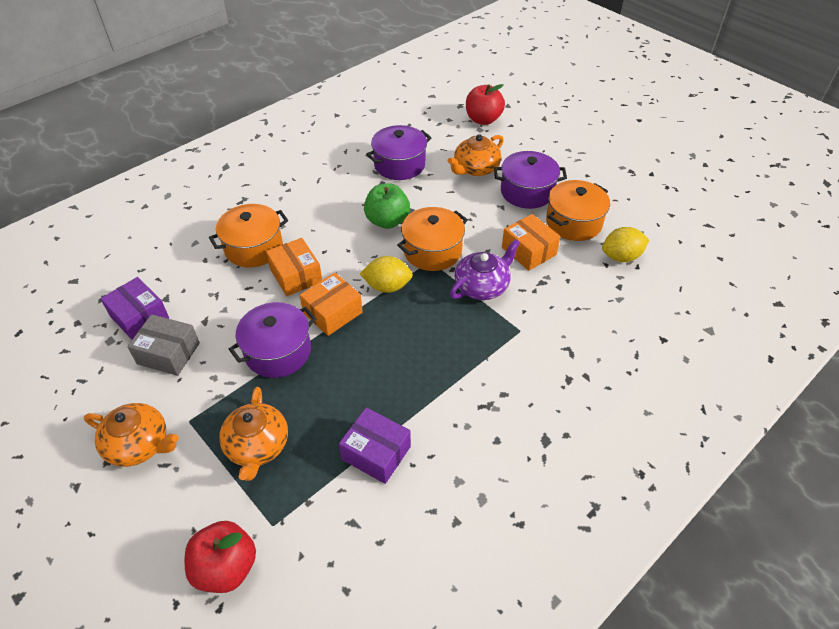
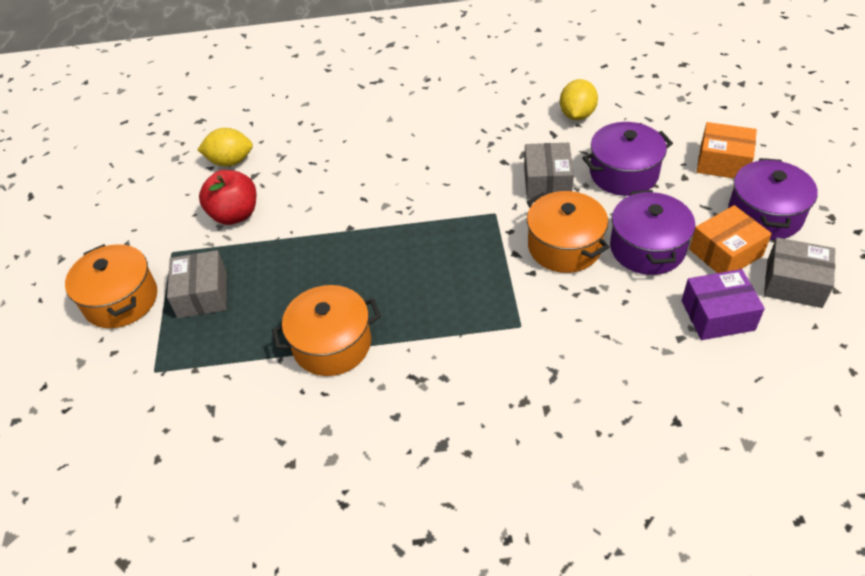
green apple: [364,183,410,229] = 1 -> none = 0
grey box: [127,314,200,376] = 1 -> [167,250,227,318] [524,143,574,199] [764,237,835,308] = 3
orange box: [266,238,322,296] [299,273,363,336] [502,214,561,271] = 3 -> [689,205,772,273] [697,122,757,179] = 2
orange teapot: [84,403,178,467] [219,387,288,481] [448,134,504,176] = 3 -> none = 0
purple box: [100,277,169,340] [339,407,411,484] = 2 -> [682,269,765,340] = 1
purple teapot: [450,239,520,300] = 1 -> none = 0
red apple: [185,521,256,593] [466,84,505,125] = 2 -> [199,170,256,225] = 1

